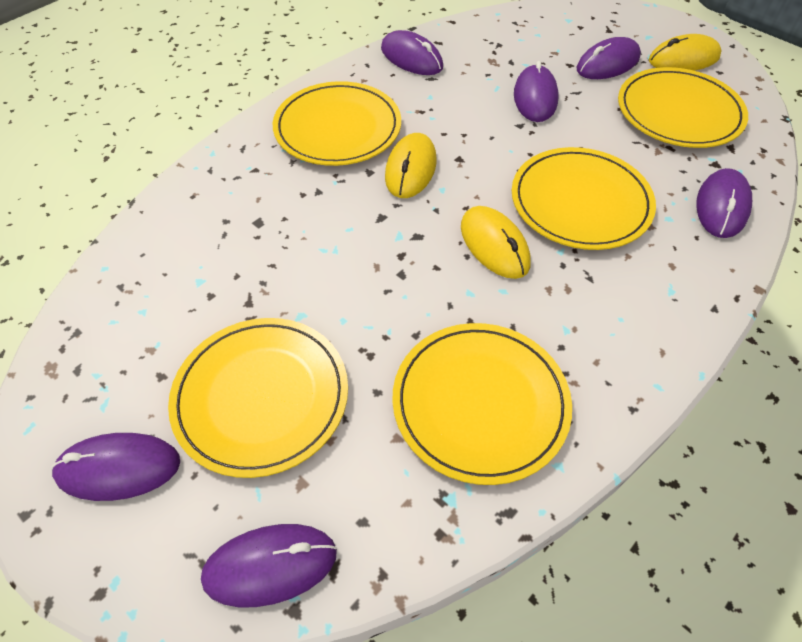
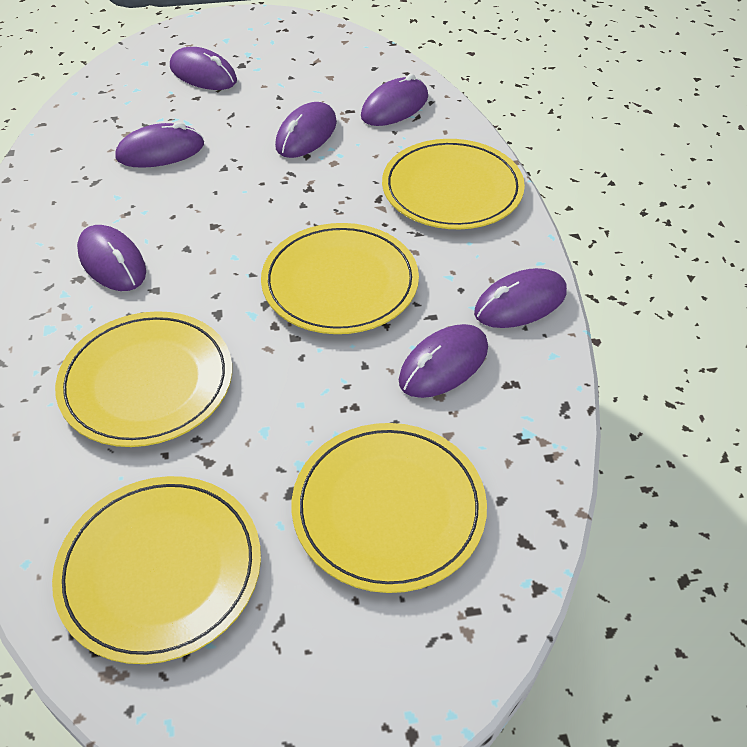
purple mouse: [51,433,180,501] [201,524,337,607] [381,30,443,75] [514,61,558,122] [576,37,641,79] [696,168,752,238] = 6 -> [77,225,146,291] [115,122,204,168] [170,47,237,90] [275,102,337,158] [361,74,428,126] [399,324,488,398] [474,268,567,328] = 7
yellow mouse: [385,133,436,198] [461,206,530,279] [649,34,722,71] = 3 -> none = 0

